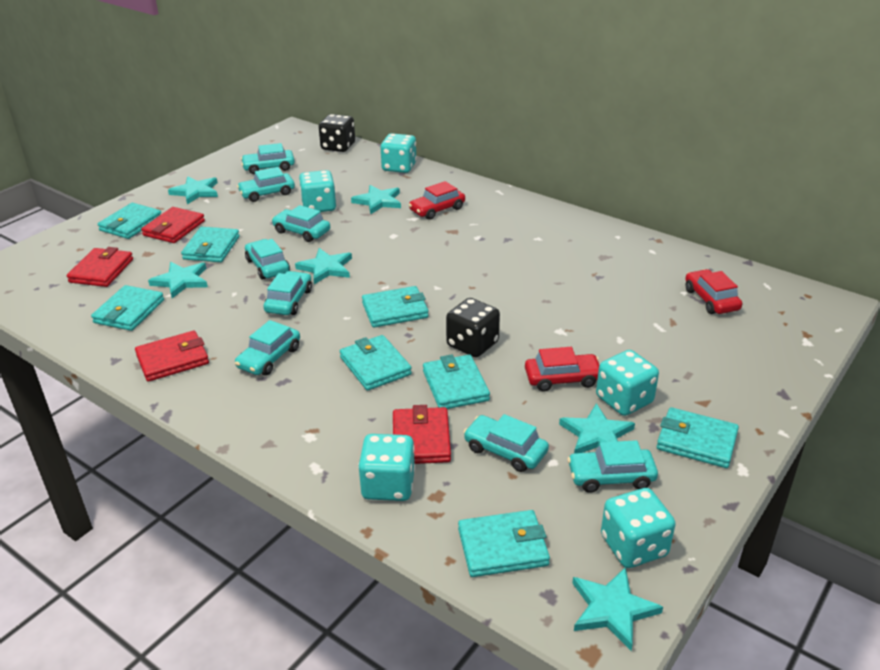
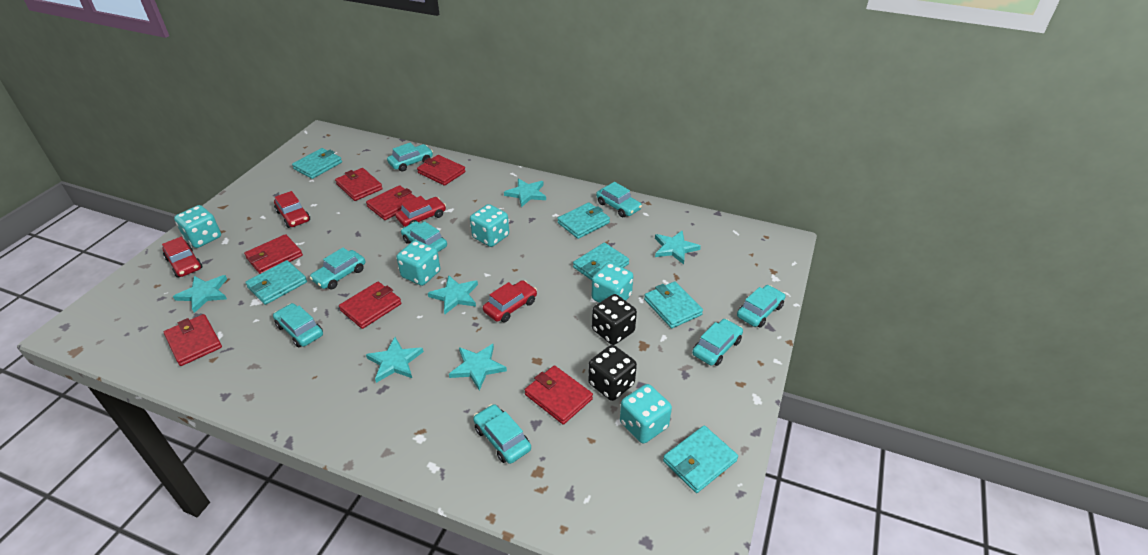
red car: [409,181,465,220] [525,347,599,391] [685,269,742,314] = 3 -> [162,237,203,278] [274,191,310,228] [395,196,446,227] [483,280,537,322] = 4
red wallet: [67,247,133,287] [135,331,209,382] [141,207,205,243] [393,405,451,464] = 4 -> [164,314,222,366] [244,234,303,274] [335,168,383,201] [339,282,401,329] [366,185,417,220] [417,155,466,186] [525,365,593,425] = 7
turquoise wallet: [91,285,164,331] [98,203,161,239] [181,227,240,262] [340,335,412,391] [362,286,429,327] [423,355,490,409] [458,510,550,577] [657,407,739,468] = 8 -> [245,260,307,305] [292,148,342,179] [557,202,610,239] [573,243,629,280] [644,281,703,328] [663,426,738,493] = 6

